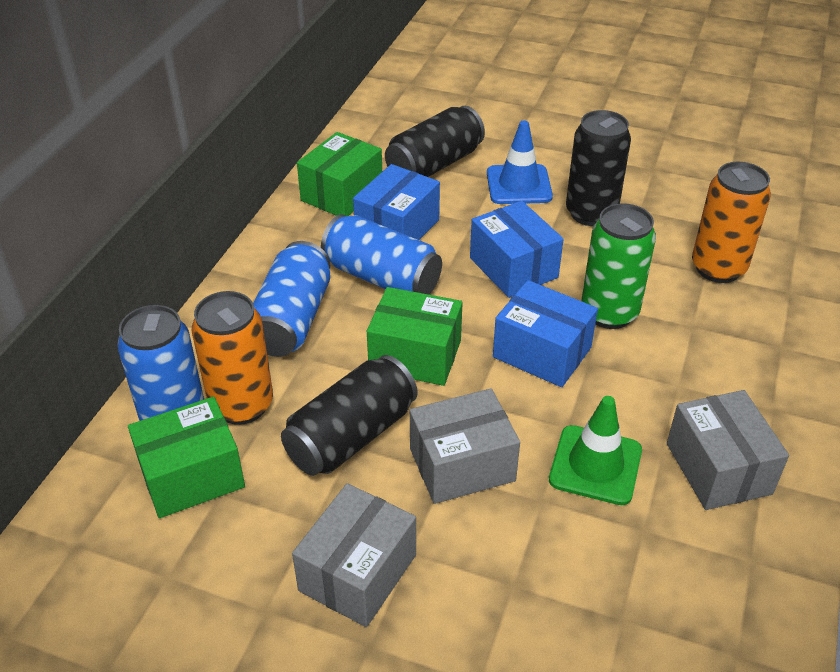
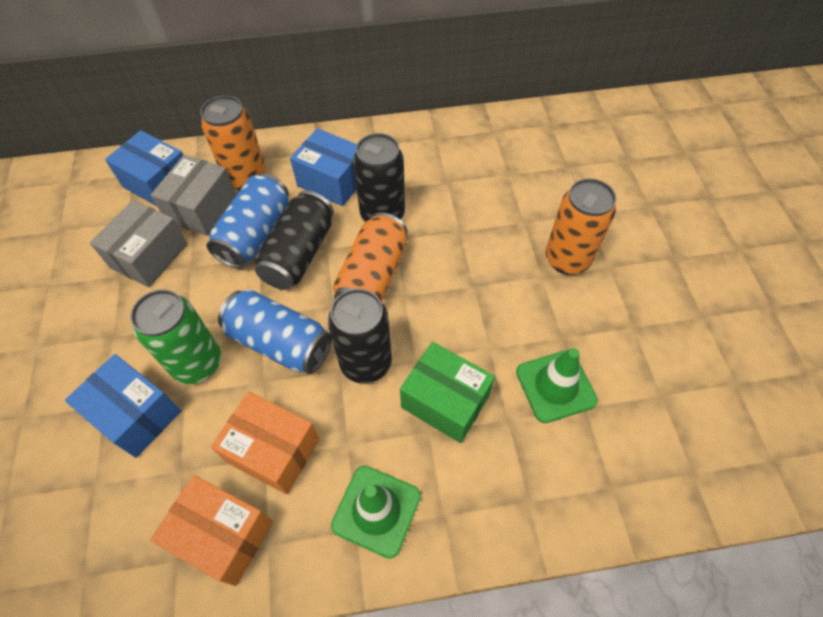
blue can: [117,305,204,421] [253,241,330,357] [321,214,442,295] = 3 -> [206,173,289,269] [218,289,332,374] = 2
blue traffic cone: [487,121,553,204] = 1 -> none = 0
green box: [128,397,245,518] [297,132,382,216] [367,287,463,386] = 3 -> [400,342,495,443] = 1
green traffic cone: [549,396,642,505] = 1 -> [331,466,421,559] [516,348,598,423] = 2
grey box: [292,483,416,627] [410,388,520,504] [667,390,789,510] = 3 -> [90,200,188,287] [151,155,237,236] = 2
orange box: none = 0 -> [150,475,273,586] [211,392,320,494] = 2
orange can: [192,291,273,425] [692,162,771,283] = 2 -> [200,95,266,190] [333,212,408,302] [546,178,616,275] = 3

